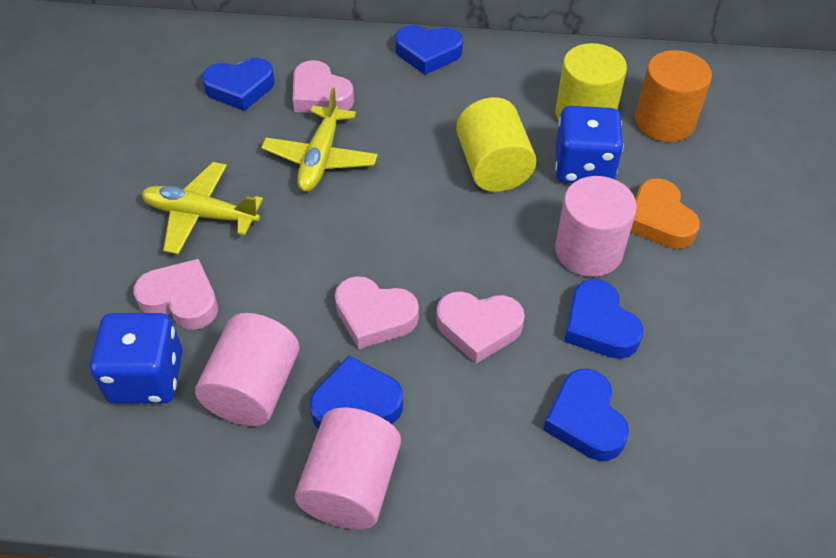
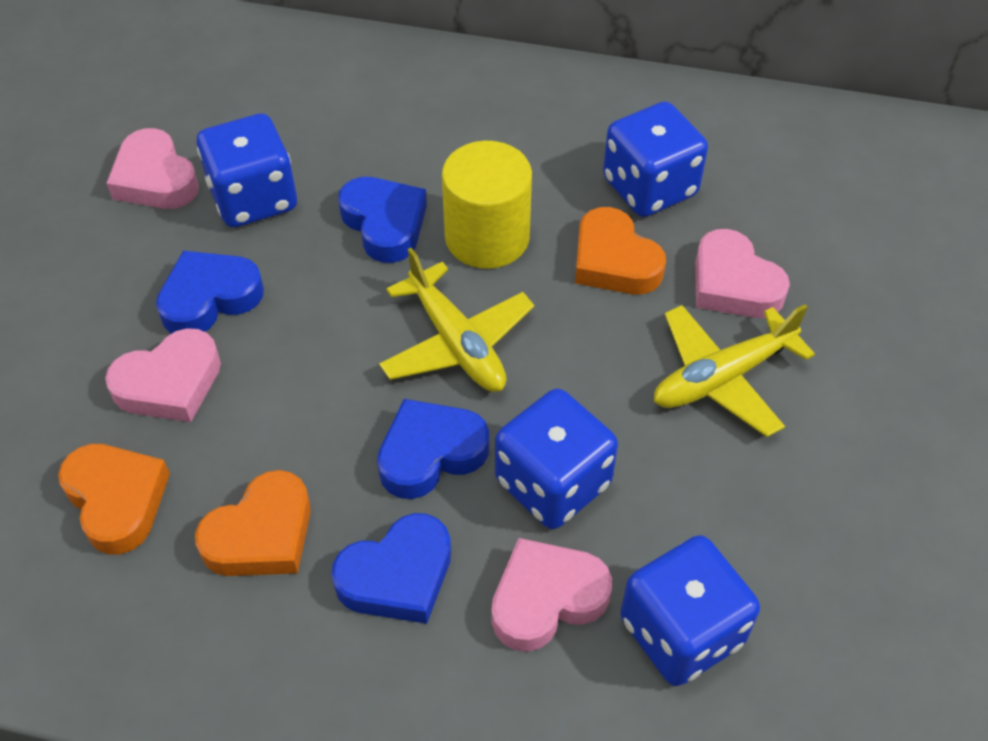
blue dice: [90,313,182,404] [555,106,624,183] = 2 -> [197,113,297,228] [495,389,618,529] [603,102,708,217] [620,535,760,686] = 4
blue heart: [202,58,275,111] [309,356,403,429] [395,25,463,75] [543,369,629,461] [564,279,643,359] = 5 -> [156,251,264,334] [331,513,451,624] [338,177,427,263] [377,399,489,499] = 4
orange cylinder: [635,50,712,142] = 1 -> none = 0
orange heart: [630,178,700,249] = 1 -> [58,444,170,555] [195,470,311,576] [575,207,666,294] = 3
pink cylinder: [195,313,299,426] [295,408,401,530] [555,176,637,277] = 3 -> none = 0
yellow cylinder: [456,97,536,192] [555,43,627,121] = 2 -> [442,141,532,269] = 1

